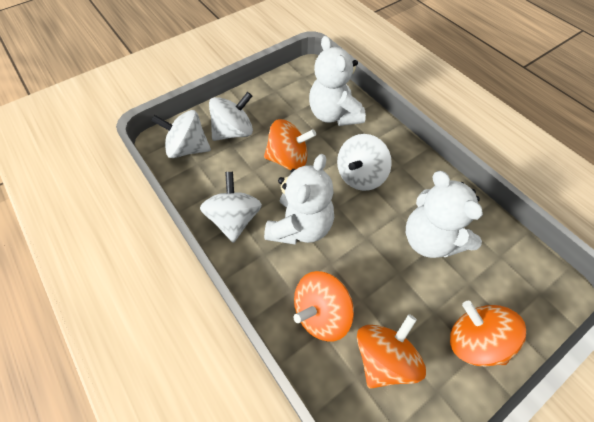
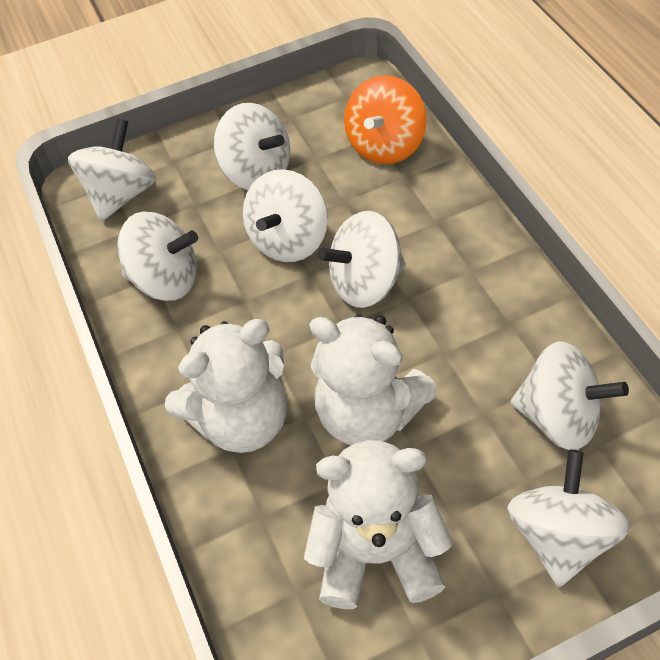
orange spinning top: [264,119,316,170] [293,271,354,342] [357,314,426,389] [450,301,526,366] = 4 -> [344,75,427,164] = 1
white spinning top: [151,110,211,158] [200,172,262,243] [209,92,253,141] [337,134,392,191] = 4 -> [68,119,156,221] [117,211,198,301] [214,103,290,190] [243,169,328,262] [318,211,406,308] [507,449,630,587] [510,341,629,450] = 7

